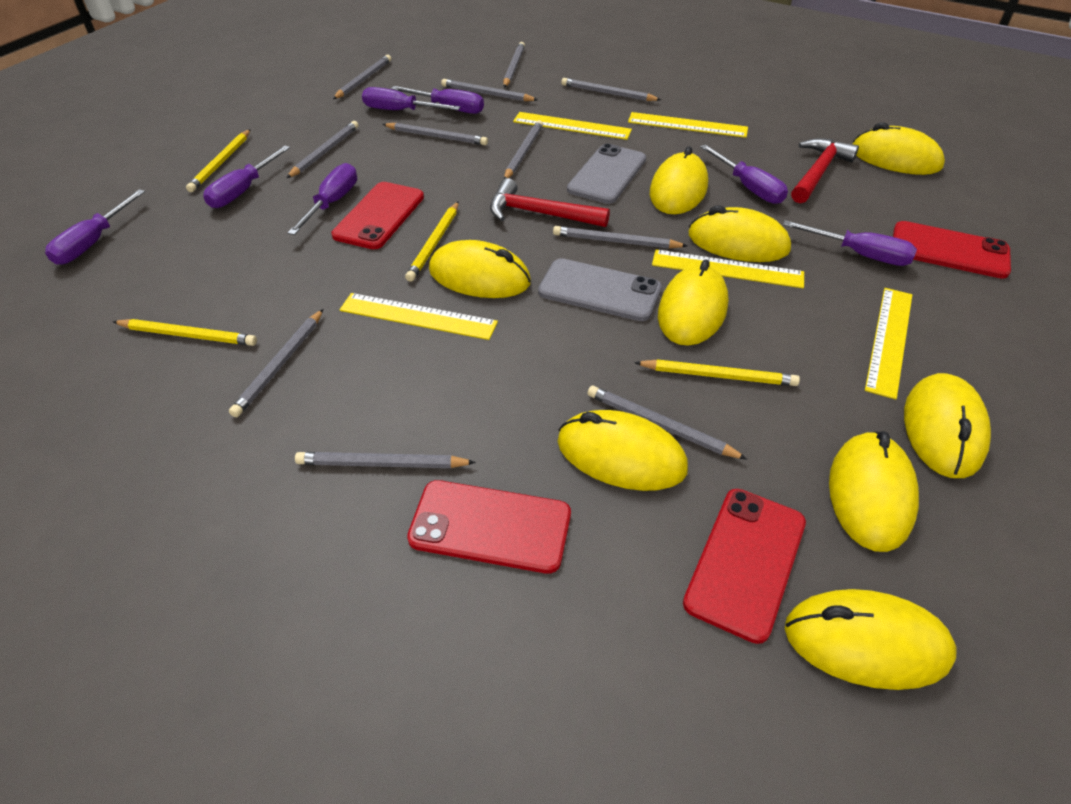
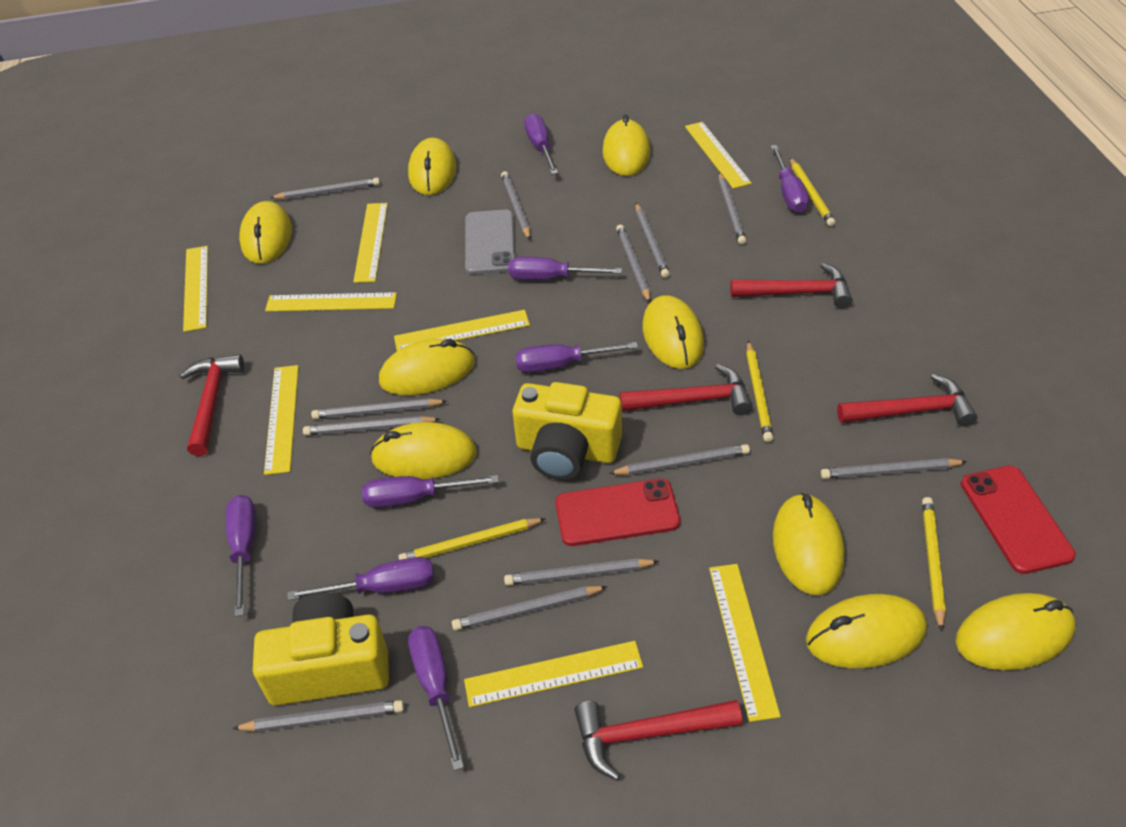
grey pencil: [229,309,323,417] [286,121,358,178] [295,452,476,468] [333,55,391,99] [382,122,488,145] [441,79,538,101] [503,42,525,88] [504,120,543,179] [553,226,687,248] [561,78,661,101] [588,386,747,459] = 11 -> [232,700,404,732] [270,178,380,199] [303,416,440,436] [311,398,447,419] [452,586,607,631] [501,171,531,240] [504,558,659,586] [609,444,750,475] [616,224,651,303] [636,203,670,278] [719,172,746,245] [821,458,967,479] = 12
grey phone: [538,258,662,321] [567,143,646,204] = 2 -> [465,210,515,275] = 1
purple screwdriver: [45,189,145,265] [203,146,290,208] [288,163,357,235] [362,87,460,110] [391,86,484,114] [700,144,788,204] [783,220,917,266] = 7 -> [226,495,256,617] [287,557,434,600] [362,475,499,508] [408,626,464,771] [508,257,622,280] [516,342,638,373] [524,113,558,175] [770,145,809,213] = 8
red hammer: [490,178,610,227] [791,138,859,203] = 2 -> [180,354,244,456] [574,700,742,781] [620,364,752,415] [730,263,852,308] [837,374,977,427] = 5
red phone: [331,182,424,249] [407,480,571,574] [683,489,806,644] [893,221,1011,279] = 4 -> [555,478,680,546] [961,465,1076,574] = 2
yellow camera: none = 0 -> [253,592,389,706] [513,382,622,480] = 2
yellow ruler: [340,293,498,340] [513,112,632,140] [628,112,748,138] [652,249,804,288] [865,288,912,400] = 5 -> [183,246,208,332] [264,365,299,475] [265,292,397,312] [353,203,388,283] [394,310,530,351] [464,641,643,707] [685,122,752,189] [709,564,781,722] = 8

